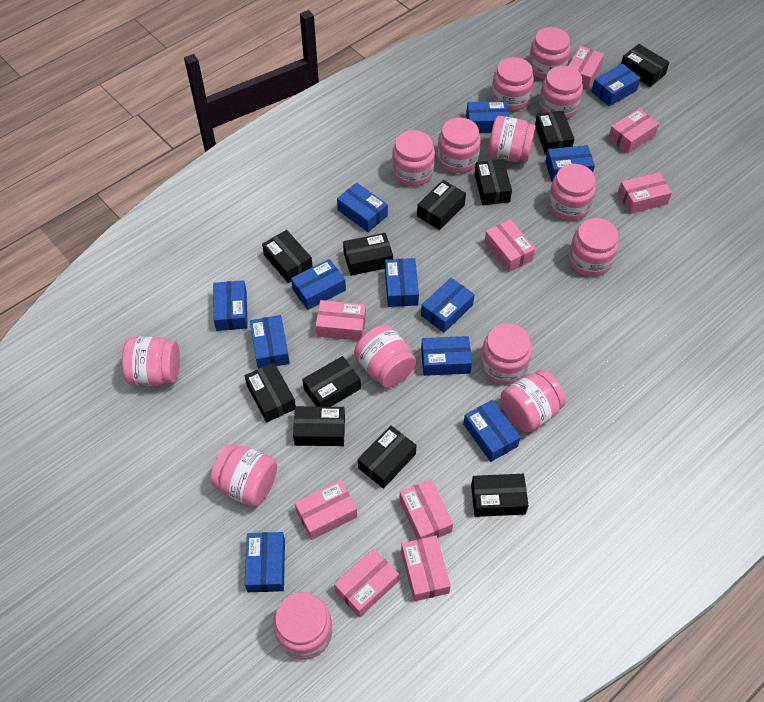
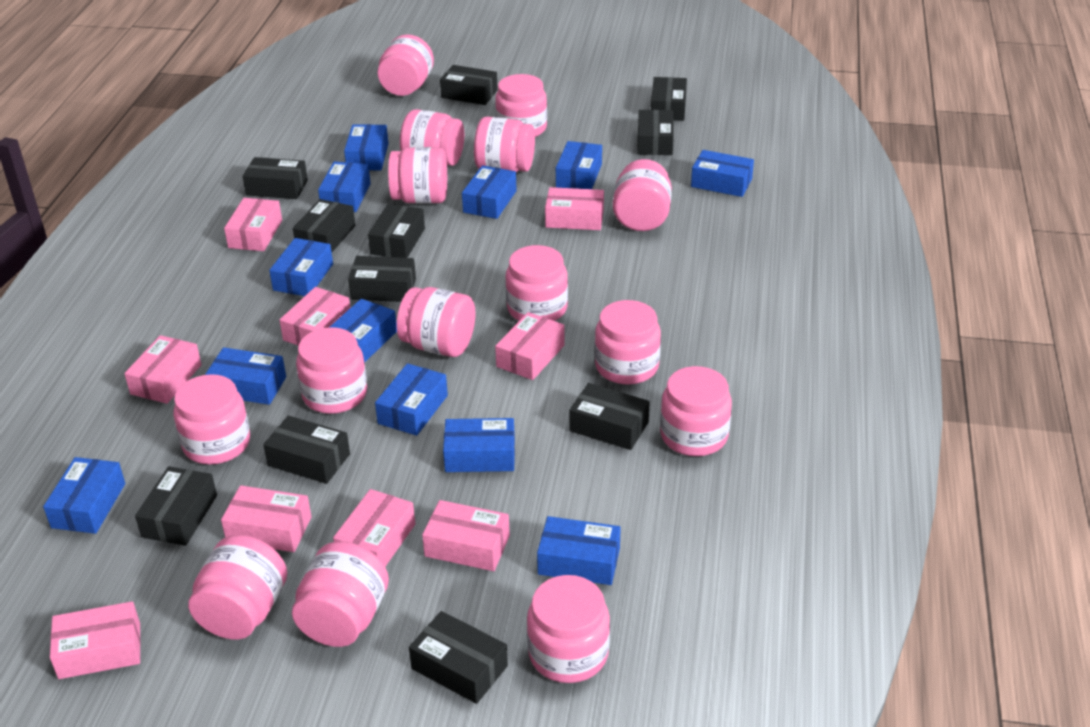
pink jar: [122,336,180,386] [210,444,277,507] [273,592,332,660] [354,325,416,388] [392,130,435,186] [437,118,481,173] [480,323,532,384] [488,116,536,162] [491,57,534,111] [500,370,566,433] [529,27,571,79] [539,66,583,119] [548,164,596,221] [569,218,619,277] = 14 -> [173,374,250,465] [188,535,287,639] [292,542,389,647] [296,327,367,414] [378,34,434,96] [388,147,447,204] [396,287,476,357] [400,109,464,166] [474,117,535,172] [495,74,547,137] [506,245,568,321] [527,575,610,683] [595,300,661,385] [613,159,672,231] [660,366,732,456] = 15

